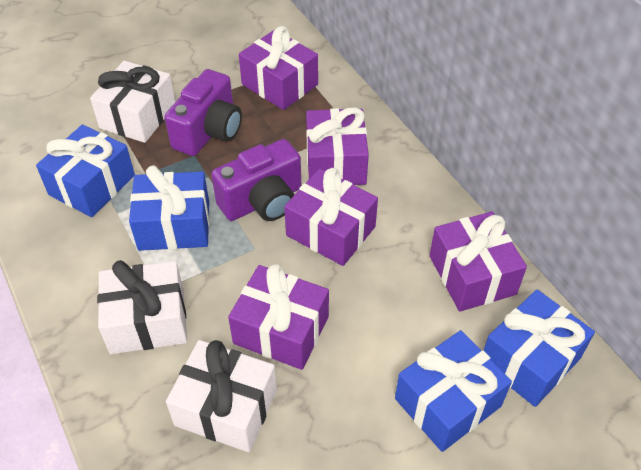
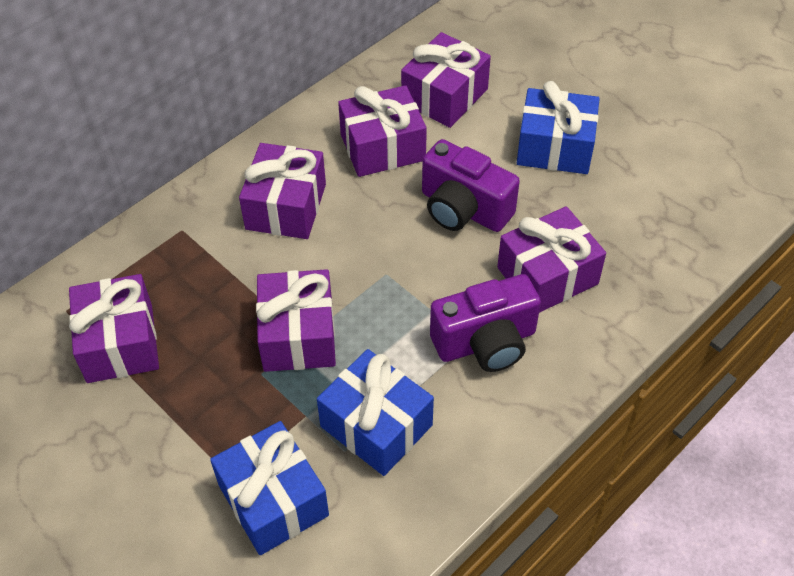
blue gift: [36,125,135,217] [129,165,210,251] [395,330,512,452] [483,290,595,407] = 4 -> [210,421,329,555] [317,349,434,476] [517,81,600,174] = 3
purple gift: [228,264,329,370] [239,26,318,110] [284,168,378,266] [306,107,369,185] [429,212,527,312] = 5 -> [69,274,159,383] [239,143,326,239] [256,269,336,372] [338,85,427,177] [401,32,491,128] [497,206,606,313] = 6
white gift: [90,61,175,143] [97,260,187,354] [166,340,277,452] = 3 -> none = 0

